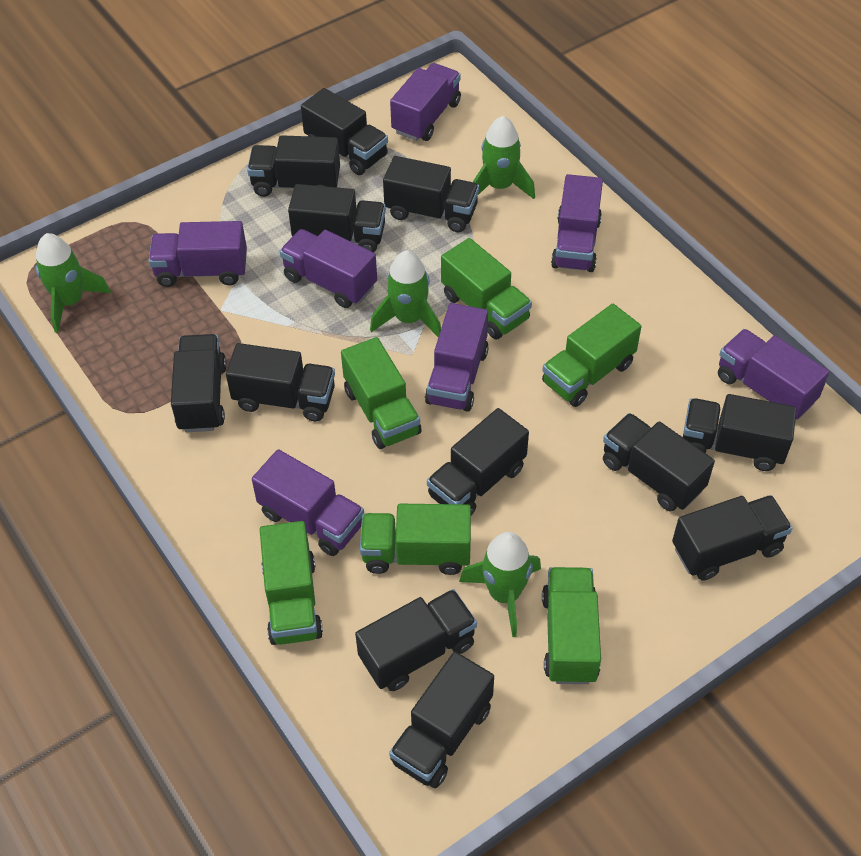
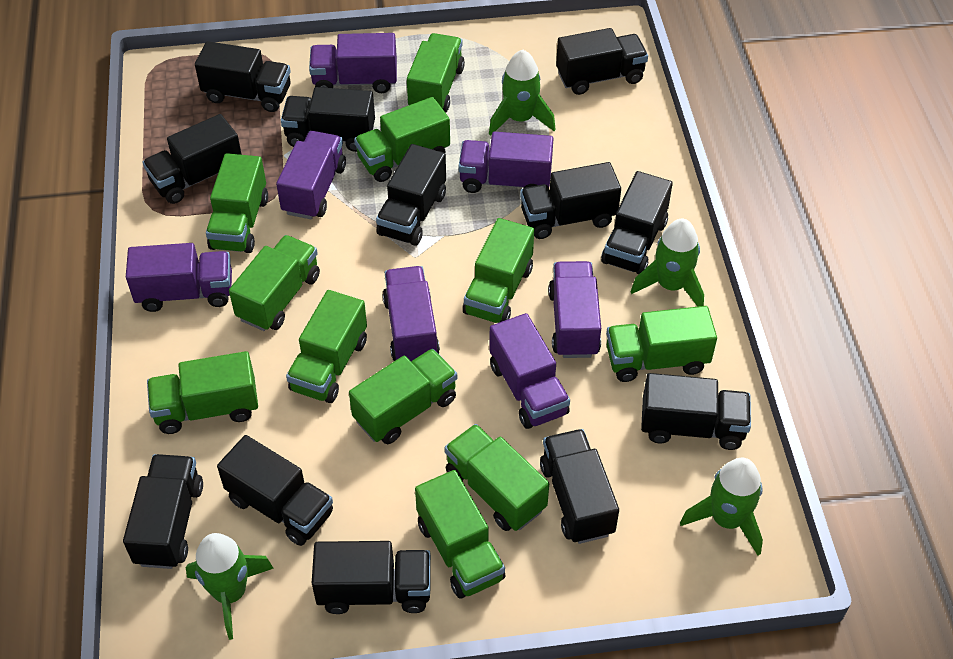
green truck: [260,521,323,645] [341,337,422,449] [360,504,471,575] [441,238,532,340] [542,304,641,407] [542,567,601,684] = 6 -> [147,351,258,434] [206,153,268,253] [229,235,320,331] [286,290,367,403] [349,349,457,444] [354,97,450,182] [407,33,465,113] [415,470,505,599] [445,424,549,531] [463,218,534,323] [606,306,717,382] = 11

